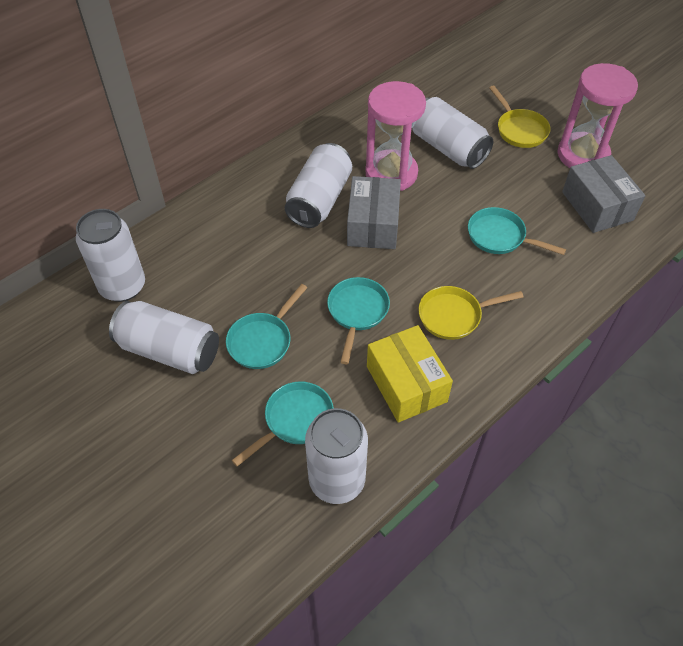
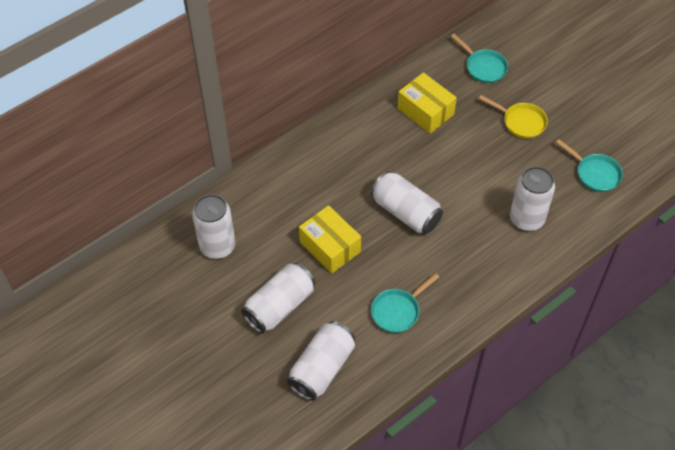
grey box: [347,176,401,249] [562,155,645,233] = 2 -> none = 0
pink hourglass: [365,81,426,191] [558,63,638,168] = 2 -> none = 0
turquoise pan: [226,284,307,369] [232,382,334,466] [327,277,390,364] [468,207,566,255] = 4 -> [371,273,439,333] [451,34,508,83] [556,139,623,192] = 3
yellow box: [367,325,453,423] = 1 -> [299,205,361,274] [397,72,457,134] = 2
yellow pan: [418,286,524,340] [489,85,551,148] = 2 -> [479,95,548,139] = 1

